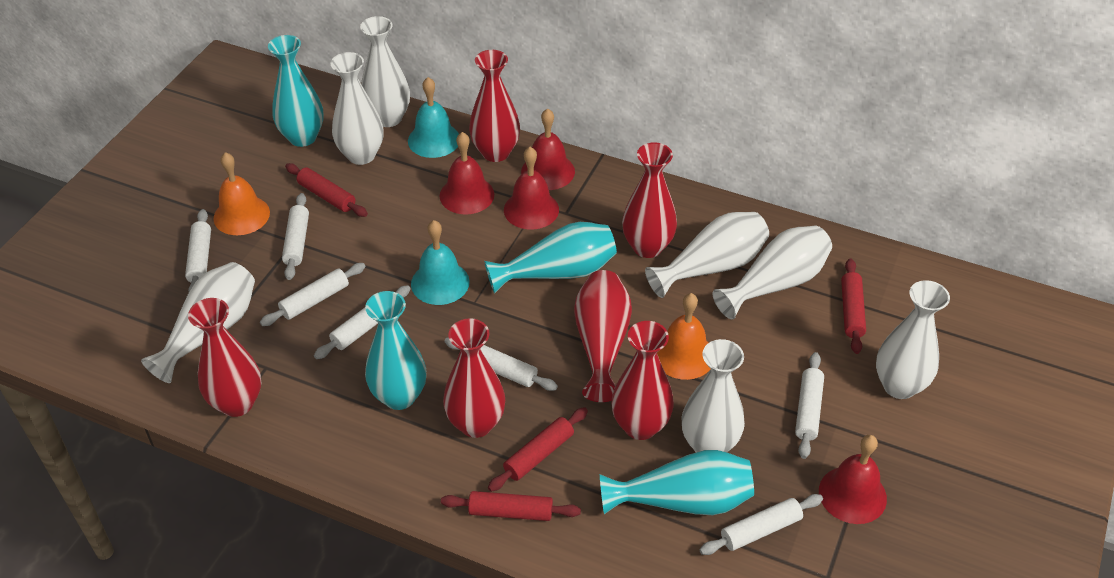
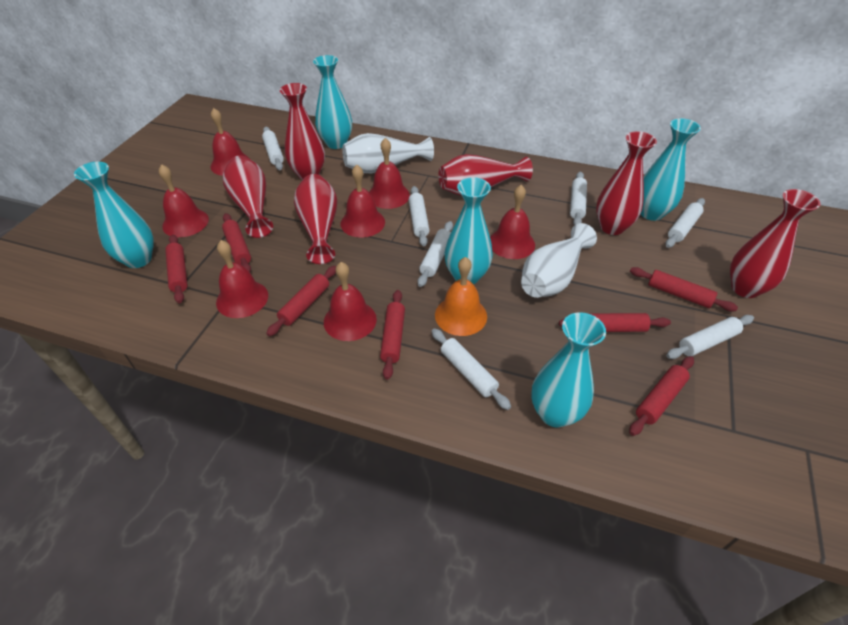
orange bell: [214,152,270,235] [657,293,710,380] = 2 -> [435,257,487,336] = 1
red bell: [439,132,494,214] [504,147,559,230] [521,108,575,190] [819,435,887,524] = 4 -> [159,164,209,237] [211,108,250,176] [216,240,268,318] [324,262,377,341] [341,165,385,238] [369,138,410,209] [490,185,535,259] = 7
red rolling pin: [285,163,368,217] [441,491,581,521] [488,407,588,492] [841,259,866,354] = 4 -> [165,235,188,303] [222,213,251,272] [266,266,336,336] [380,290,405,380] [559,313,671,332] [629,356,694,436] [630,267,738,312] = 7
turquoise bell: [408,77,459,158] [411,220,470,305] = 2 -> none = 0
turquoise vase: [268,35,324,147] [365,291,426,410] [484,222,617,294] [600,450,754,515] = 4 -> [74,161,154,268] [313,55,352,149] [445,177,493,284] [531,312,606,428] [641,118,701,221] = 5
white vase: [141,262,255,383] [330,52,383,165] [360,16,410,127] [645,212,769,298] [681,339,745,452] [712,226,832,319] [876,280,950,399] = 7 -> [342,133,434,173] [521,223,597,298] = 2

